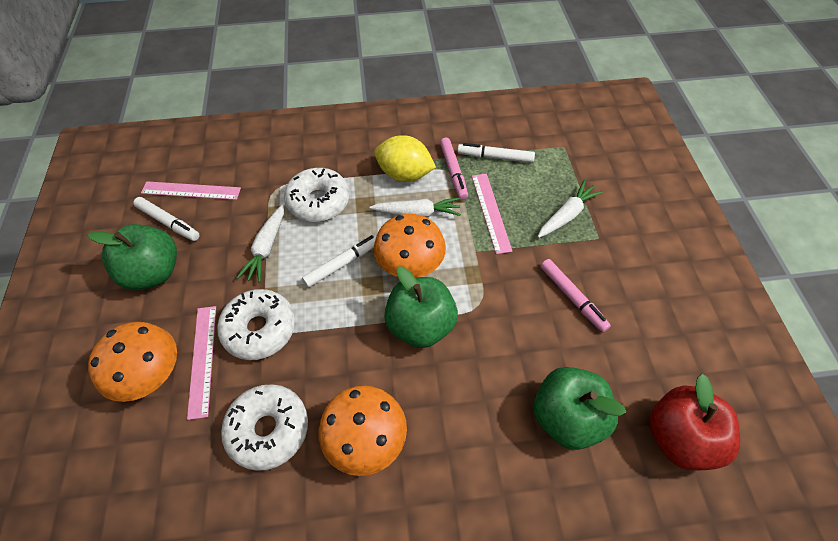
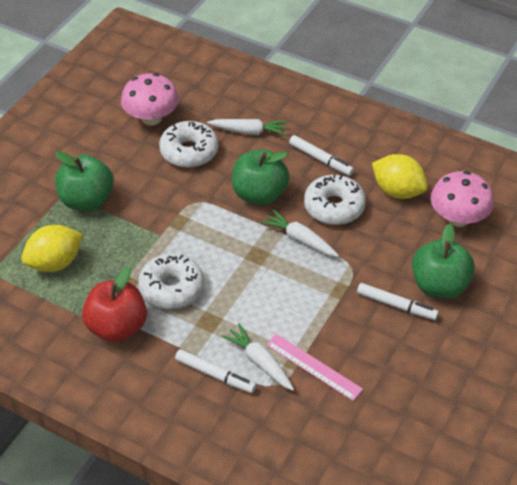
orange mushroom: [88,322,177,402] [318,386,407,476] [374,214,446,277] = 3 -> none = 0
pink marker: [440,138,468,200] [540,259,611,332] = 2 -> none = 0
pink mushroom: none = 0 -> [121,73,179,125] [431,171,494,227] = 2
pink ruler: [141,181,241,200] [187,306,216,420] [472,174,513,254] = 3 -> [266,334,363,401] = 1
yellow lemon: [374,135,436,182] = 1 -> [22,225,83,272] [372,154,428,199] = 2

